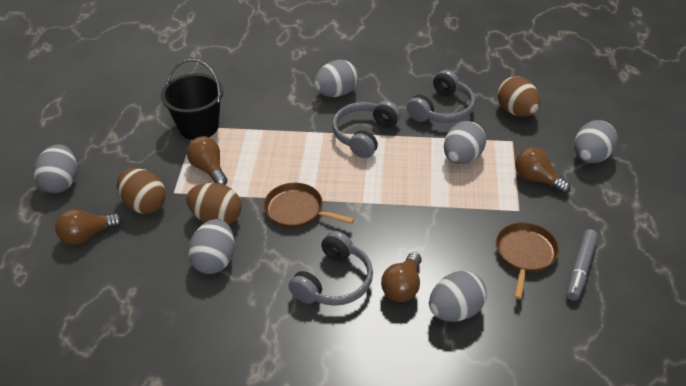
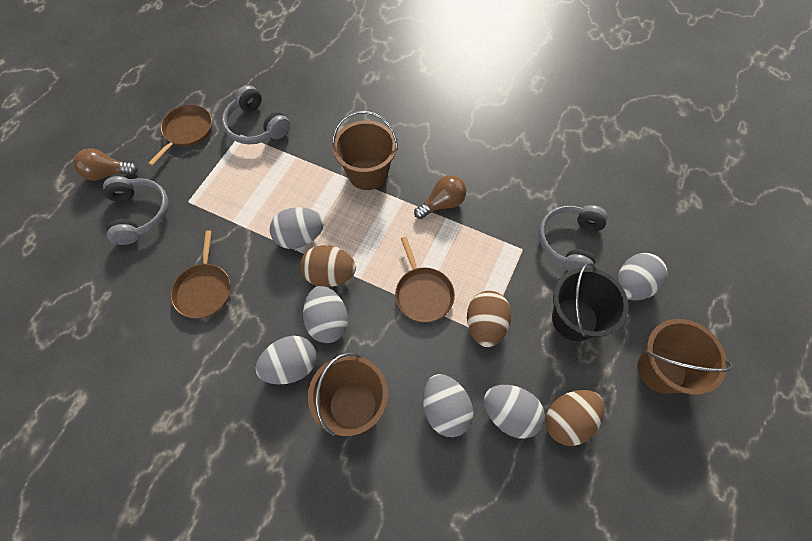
brown bucket: none = 0 -> [308,353,388,436] [332,111,398,190] [638,319,734,395] = 3
brown light bulb: [55,209,122,245] [187,136,228,185] [381,252,422,302] [515,147,571,193] = 4 -> [73,148,138,181] [414,175,466,219] = 2
brown pan: [264,183,354,228] [496,222,559,299] = 2 -> [149,105,212,166] [171,231,231,318] [395,237,455,323] = 3
grey marker: [566,229,598,301] = 1 -> none = 0

